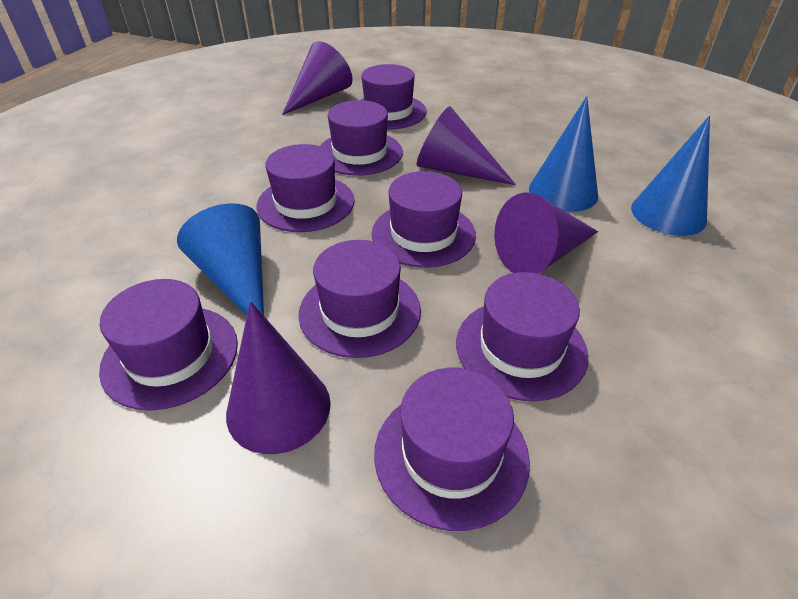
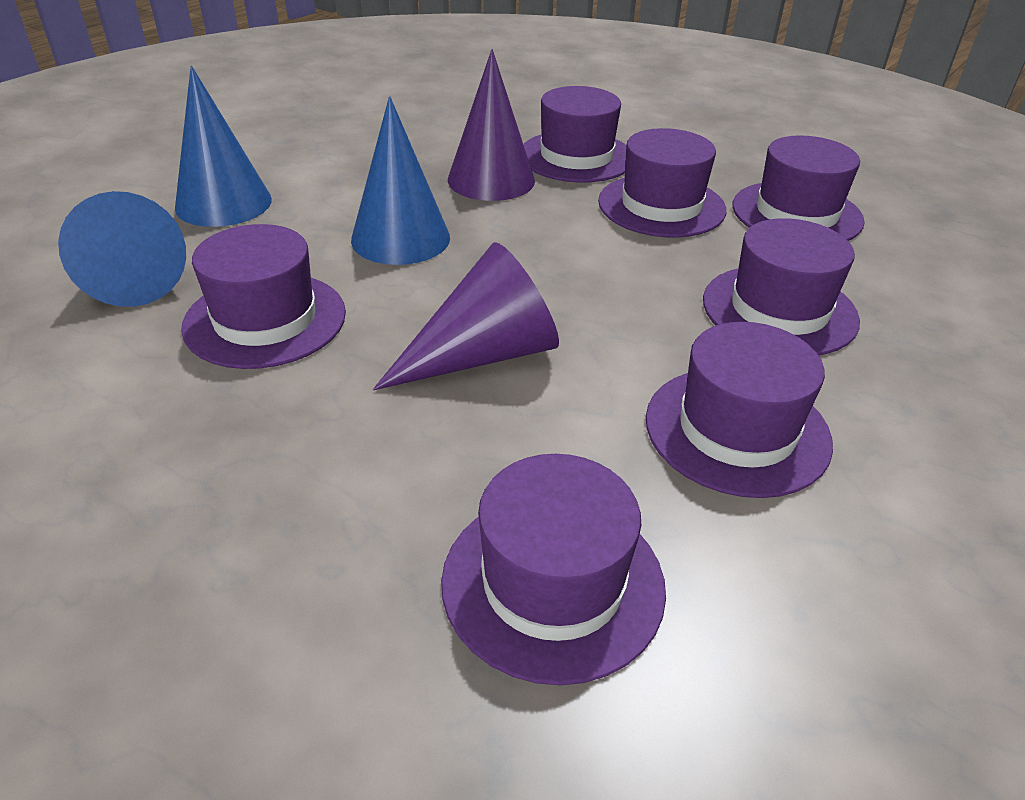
purple cone: [226,301,331,454] [282,41,353,115] [417,106,516,185] [494,192,598,274] = 4 -> [373,242,559,390] [448,49,535,201] = 2
purple hat: [99,279,238,411] [257,144,355,232] [299,240,421,358] [320,100,403,176] [361,64,427,129] [372,171,476,268] [374,368,530,531] [456,272,588,402] = 8 -> [181,224,346,369] [441,454,666,685] [523,86,626,183] [598,128,726,238] [646,322,833,498] [703,218,860,355] [732,135,865,241] = 7

